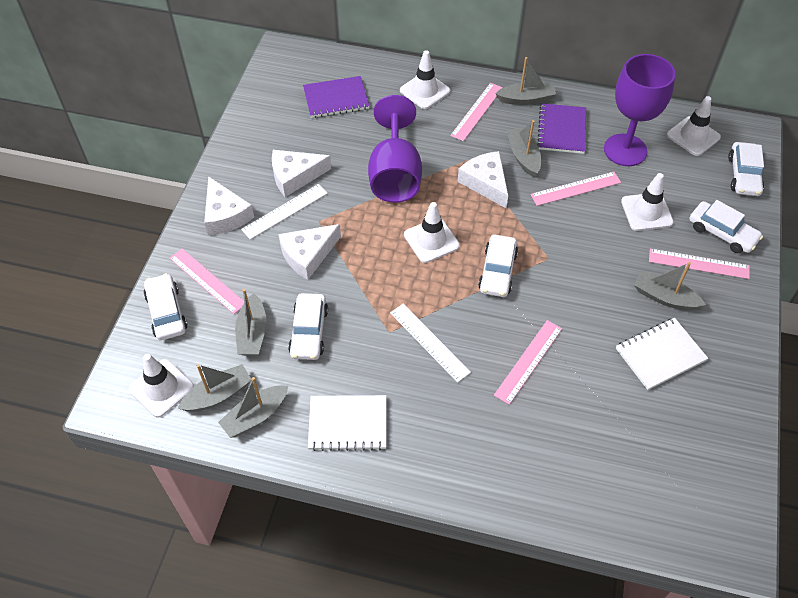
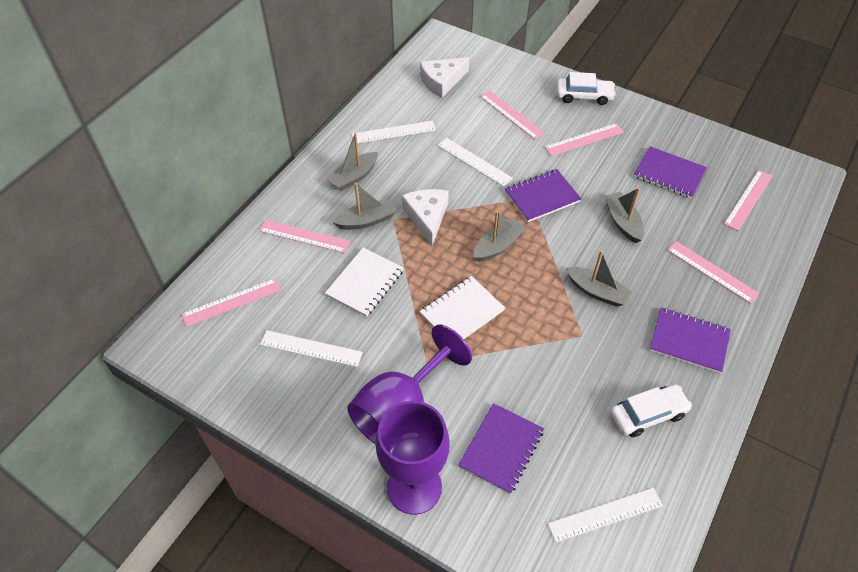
grey boat: [178,364,252,412] [218,377,288,438] [235,289,267,355] [495,57,556,105] [507,120,541,177] [634,262,706,310] = 6 -> [327,133,378,191] [333,183,396,230] [473,211,526,262] [566,250,632,307] [605,188,644,243] = 5
pink ruler: [170,248,244,314] [450,83,503,141] [494,320,562,405] [530,172,621,206] [649,249,750,279] = 5 -> [181,278,281,327] [259,220,350,253] [480,90,545,140] [544,123,624,156] [667,241,759,304] [724,170,773,231] = 6
purple notebook: [303,76,369,118] [537,103,586,154] = 2 -> [458,403,544,494] [505,169,581,222] [634,146,707,198] [650,307,731,373] = 4
white car: [143,273,188,341] [288,293,328,360] [478,235,518,297] [689,200,763,253] [728,142,764,196] = 5 -> [557,72,616,105] [610,384,692,437] = 2
white cheese: [204,176,254,235] [272,150,331,197] [278,224,341,280] [458,151,508,208] = 4 -> [402,189,449,245] [420,57,469,98] = 2
white ruler: [241,184,328,239] [390,304,471,383] = 2 -> [260,330,363,367] [352,121,436,143] [437,138,513,187] [548,488,663,542] = 4
white traffic cone: [129,354,194,417] [400,50,450,109] [404,202,460,263] [621,173,674,231] [667,96,721,156] = 5 -> none = 0

